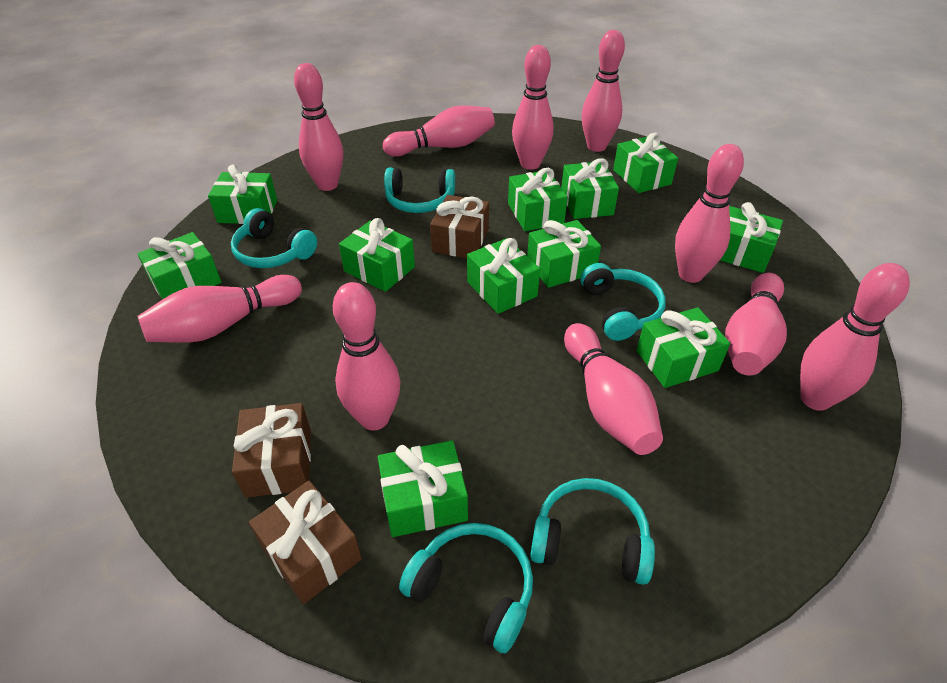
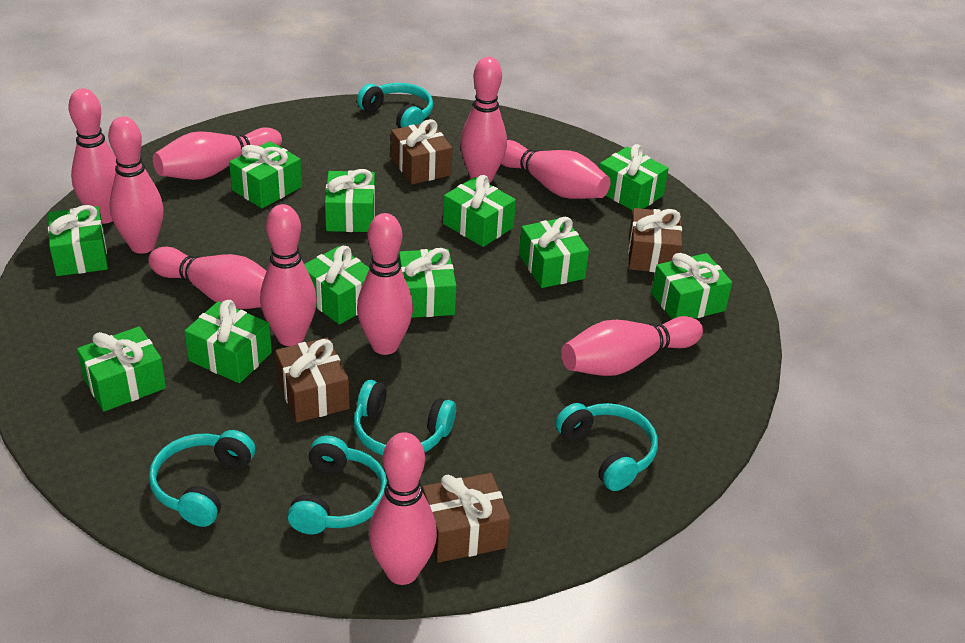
brown gift: [232,403,311,498] [249,481,362,604] [430,195,489,258] = 3 -> [275,337,350,423] [391,119,453,184] [422,473,510,563] [628,208,682,272] = 4

